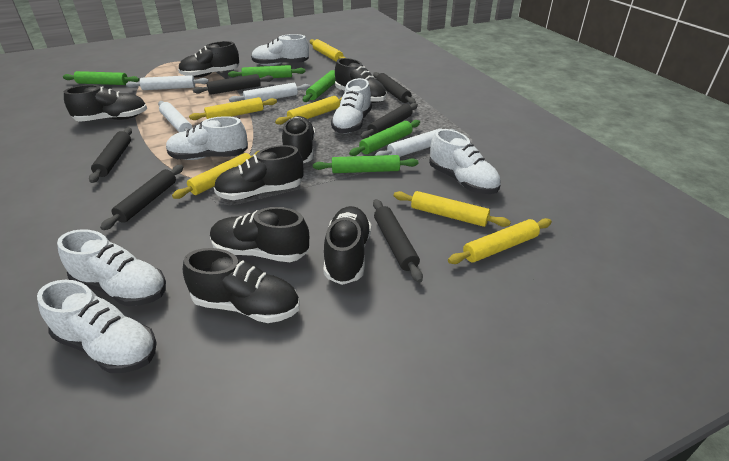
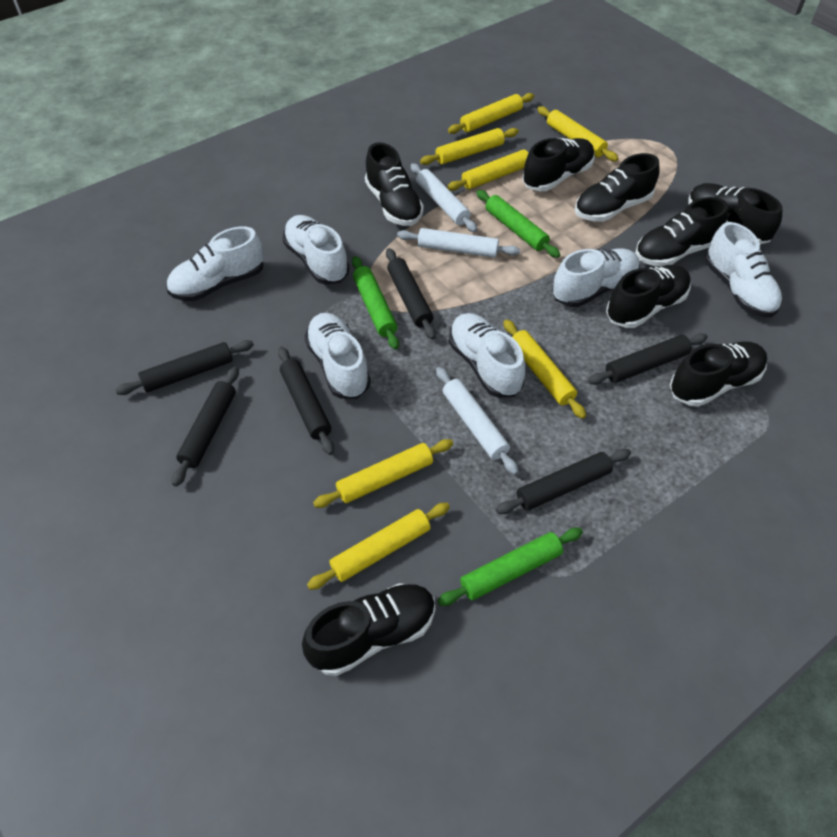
green rolling pin: [63,71,140,85] [228,65,305,78] [303,70,335,102] [313,155,418,173] [349,120,420,156] = 5 -> [352,256,399,350] [437,528,583,606] [476,190,560,258] = 3
white rolling pin: [126,75,209,90] [158,101,193,132] [229,83,310,102] [375,129,457,157] = 4 -> [397,228,520,258] [411,163,477,232] [436,367,519,475] = 3
yellow rolling pin: [172,151,259,199] [189,97,277,120] [275,96,342,125] [310,39,346,62] [394,191,511,227] [448,218,552,264] = 6 -> [307,503,450,590] [313,439,453,508] [420,128,519,165] [447,150,529,191] [448,93,534,134] [503,319,586,419] [537,106,619,161] = 7

